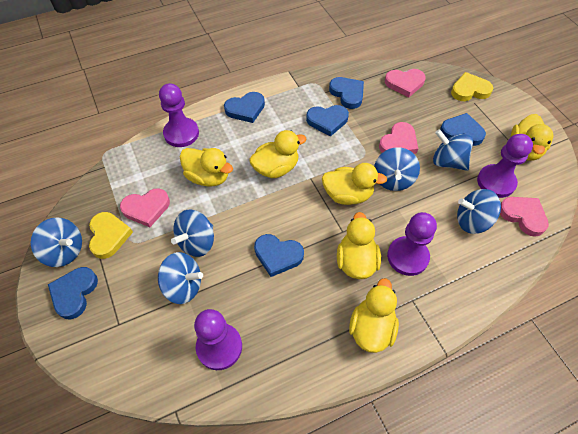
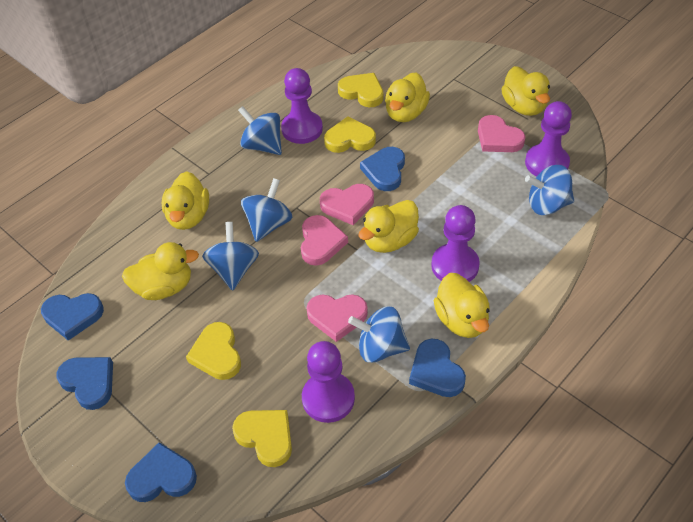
blue heart: [48,267,98,319] [224,92,265,123] [254,234,304,277] [306,105,349,137] [329,77,364,109] [440,113,486,146] = 6 -> [41,293,104,341] [56,357,113,410] [125,442,197,502] [360,147,405,191] [409,339,466,397] = 5
blue spinning top: [31,218,82,267] [158,252,203,304] [171,210,214,257] [374,147,420,191] [433,129,473,171] [457,189,501,234] = 6 -> [202,222,259,291] [238,106,282,155] [241,178,292,242] [348,306,410,363] [525,165,574,215] = 5
yellow heart: [89,212,133,259] [451,72,493,101] = 2 -> [186,322,241,380] [232,410,292,467] [324,116,376,153] [338,73,383,107] = 4

